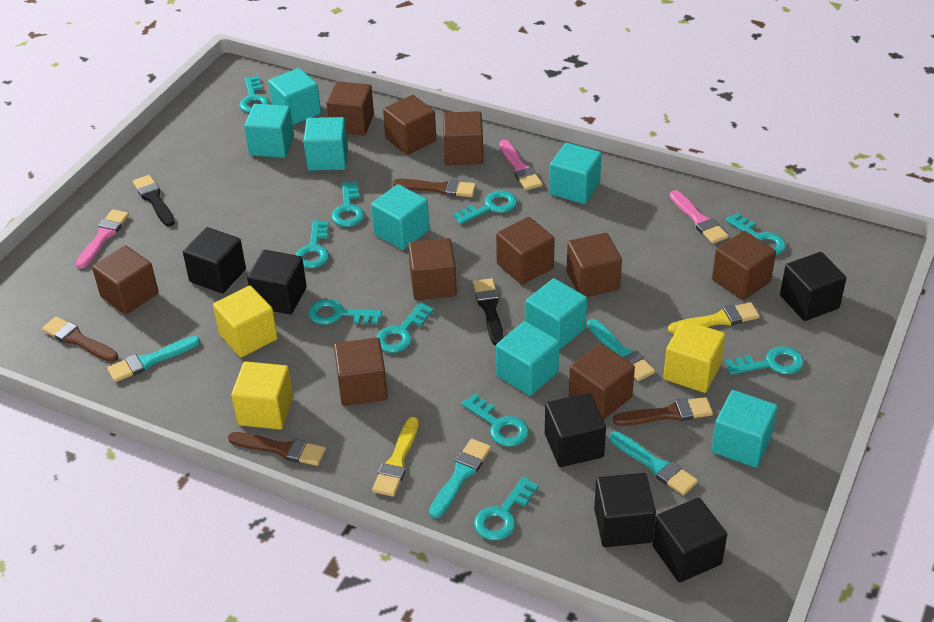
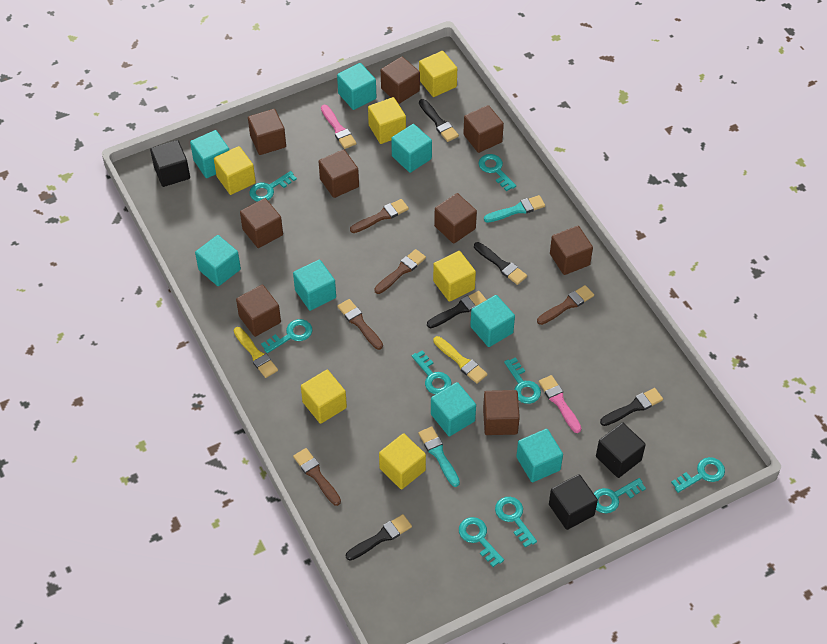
black brush: [133,175,175,226] [473,278,504,345] = 2 -> [346,514,412,561] [419,99,459,142] [427,291,486,328] [474,242,527,285] [600,388,663,426] = 5
black cube: [183,227,246,294] [247,250,307,314] [545,393,606,467] [594,473,656,547] [653,498,727,582] [780,252,846,321] = 6 -> [150,140,190,187] [549,474,598,530] [596,422,646,478] = 3
brown brush: [42,316,118,362] [228,432,326,466] [393,179,476,197] [613,397,713,426] = 4 -> [293,448,341,506] [337,299,383,350] [350,199,409,233] [374,249,426,294] [537,285,594,325] = 5
brown cube: [92,245,159,315] [326,81,374,135] [334,337,388,406] [383,95,436,155] [408,238,457,300] [443,111,483,165] [496,217,555,285] [567,233,622,297] [569,343,635,420] [712,231,776,300] = 10 -> [236,285,281,337] [240,198,283,248] [248,109,286,155] [318,149,359,198] [381,57,420,104] [434,193,477,243] [463,105,504,153] [483,390,520,435] [550,226,593,275] = 9
pink brush: [76,209,129,269] [499,140,543,190] [670,190,729,244] = 3 -> [321,105,357,149] [538,375,582,433] = 2
turquoise brush: [107,336,200,382] [429,439,491,518] [587,319,655,381] [609,431,698,495] = 4 -> [418,426,460,487] [484,195,545,223] = 2
turquoise key: [240,76,269,113] [295,220,329,268] [308,299,382,325] [331,182,364,227] [376,302,434,353] [453,191,517,224] [461,394,529,447] [474,477,539,540] [725,213,786,255] [726,346,804,375] = 10 -> [249,171,297,202] [261,319,313,353] [412,350,452,394] [459,517,504,567] [479,154,516,191] [495,497,537,548] [504,357,541,404] [594,478,646,513] [671,457,725,493] = 9
yellow cube: [213,286,278,357] [231,361,293,430] [663,320,725,393] = 3 -> [214,146,256,195] [301,370,347,424] [368,97,406,144] [379,433,426,489] [419,51,457,97] [433,251,476,302] = 6

